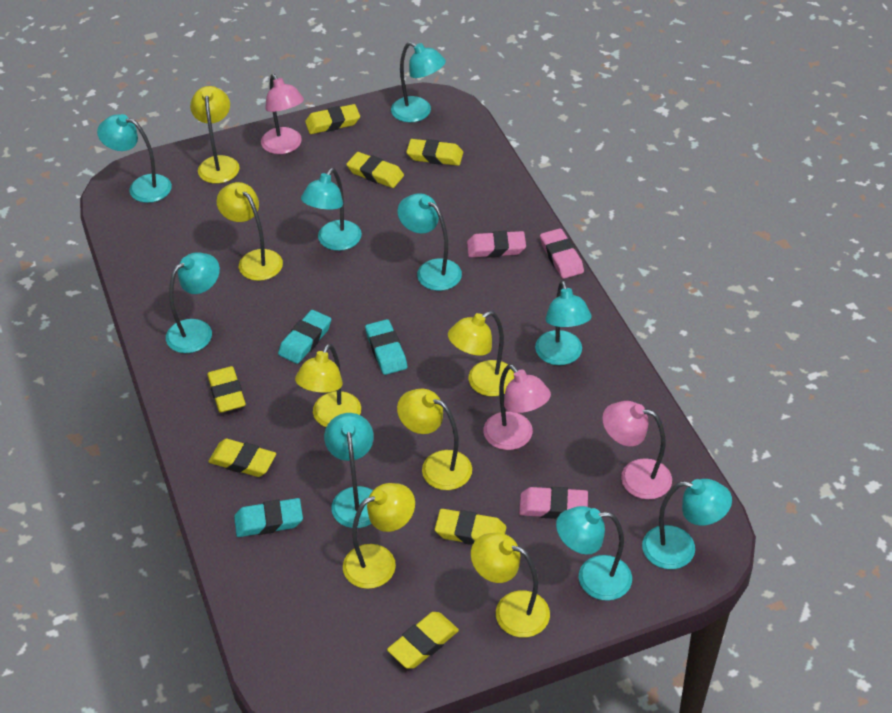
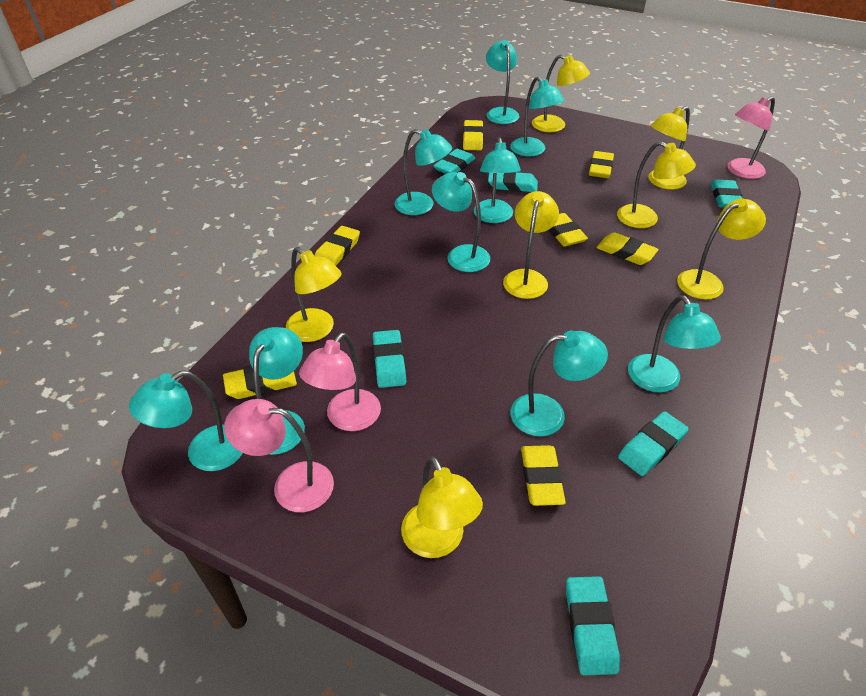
pink eraser: [467,231,526,258] [519,487,588,519] [540,228,584,279] = 3 -> none = 0
turquoise eraser: [234,498,303,537] [278,310,331,364] [365,319,407,375] = 3 -> [373,330,406,388] [433,149,475,174] [488,172,538,192] [566,576,620,675] [618,411,689,476] [711,179,742,208] = 6

